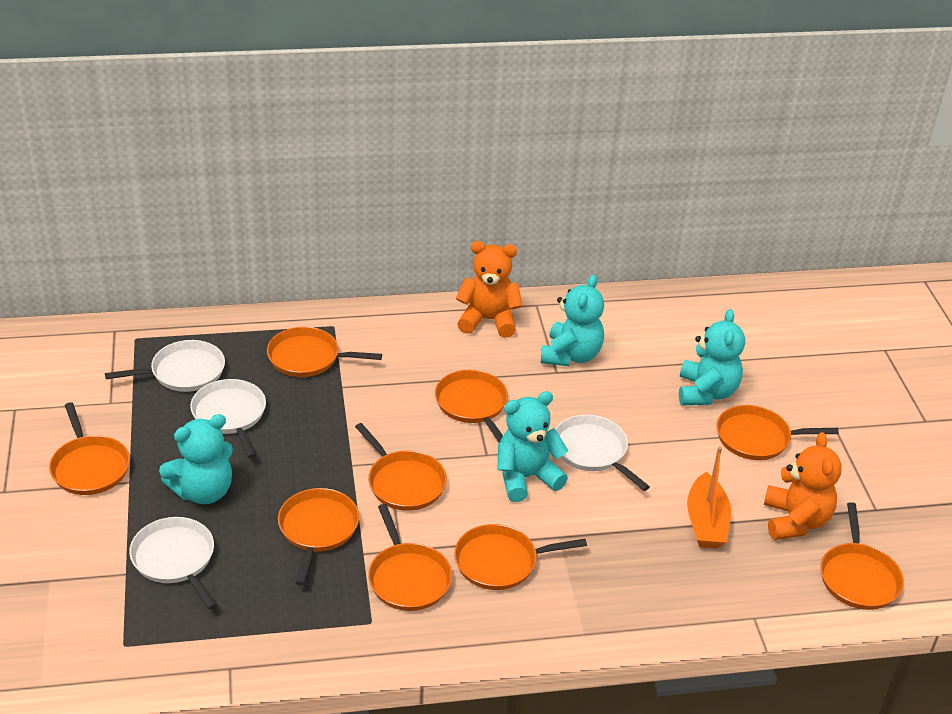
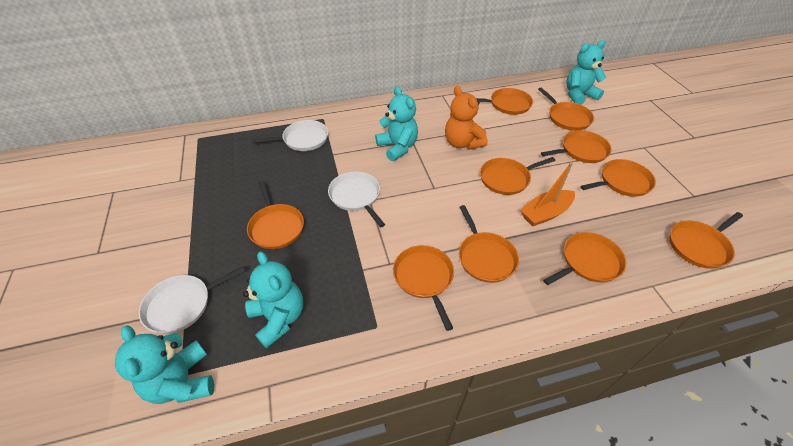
orange pan: [49,402,130,495] [267,327,382,377] [278,488,359,585] [355,423,447,511] [368,504,452,611] [435,370,508,443] [454,524,587,590] [716,405,839,460] [820,502,904,610] = 9 -> [247,181,304,249] [393,245,454,331] [459,205,519,283] [476,88,533,115] [480,157,555,195] [538,88,594,131] [541,130,612,163] [543,232,627,285] [581,159,656,197] [669,212,743,269] = 10
orange teddy bear: [456,241,523,338] [764,432,841,540] = 2 -> [445,86,488,150] = 1
white pan: [105,340,225,392] [129,517,217,610] [190,379,266,458] [555,415,650,491] = 4 -> [139,266,245,334] [252,120,328,151] [328,171,385,227] = 3

